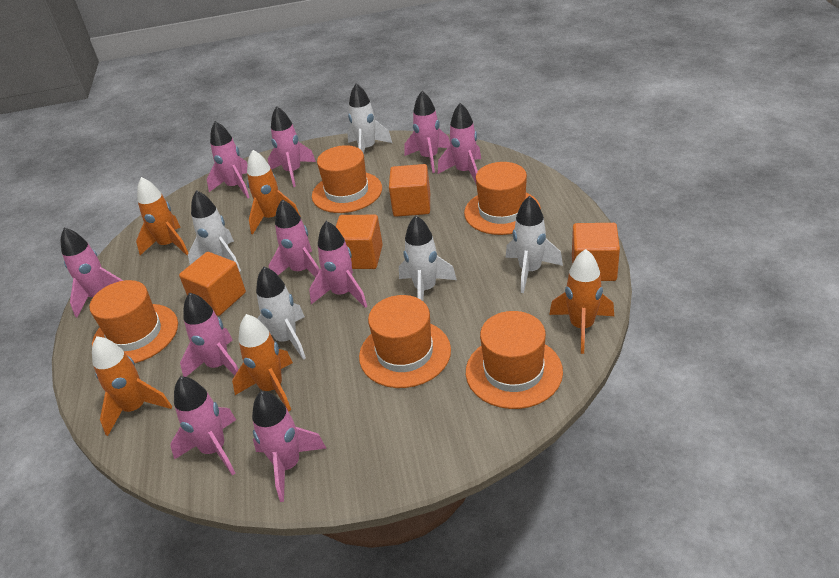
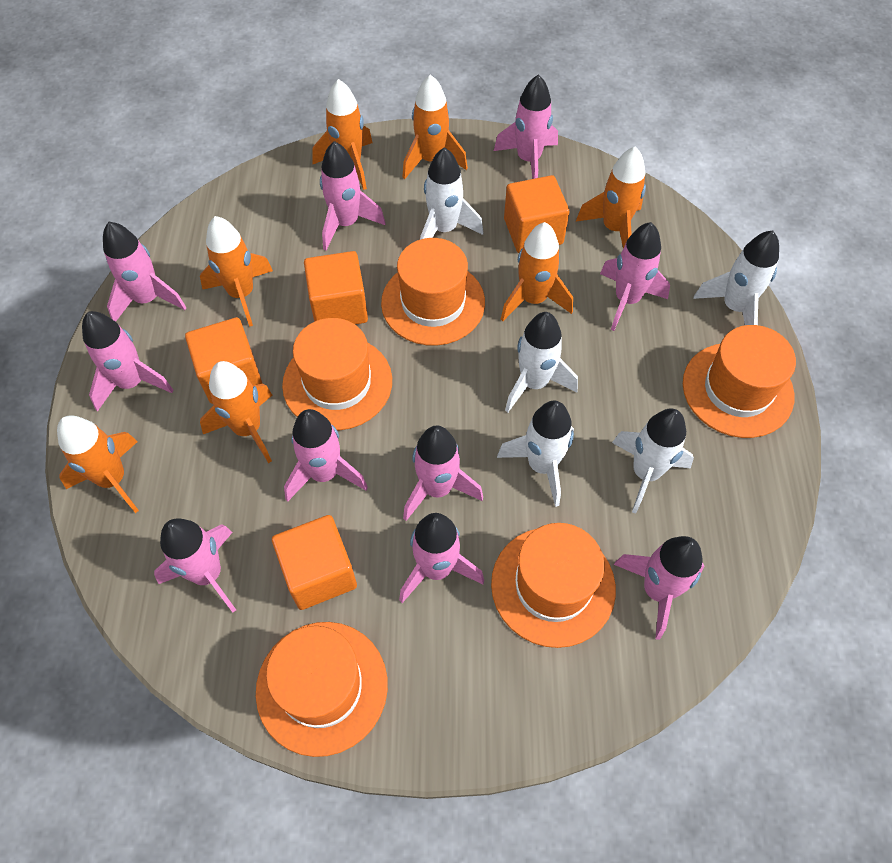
orange rocket: [92,336,172,436] [136,177,188,255] [232,314,293,412] [247,150,301,234] [549,249,614,354] = 5 -> [57,415,139,513] [200,216,273,327] [200,361,272,463] [312,79,372,190] [402,75,468,179] [501,222,573,321] [576,147,646,248] = 7

